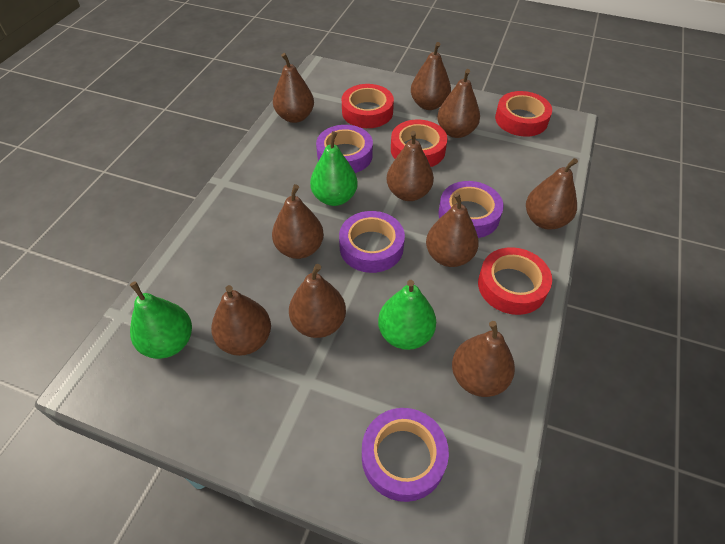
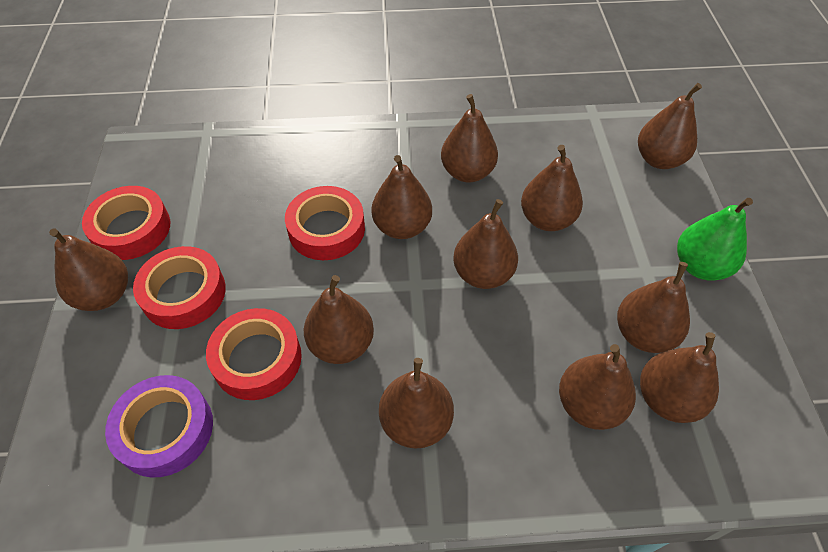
brown pear: [211,285,271,356] [272,184,324,259] [273,53,314,123] [289,264,346,338] [387,131,434,201] [411,42,451,110] [426,193,479,267] [437,69,480,138] [452,321,515,397] [526,158,578,230] = 10 -> [49,228,128,311] [304,275,374,364] [371,155,432,239] [379,358,454,448] [441,94,498,183] [453,199,518,289] [521,145,583,231] [559,344,636,430] [617,262,690,353] [638,83,702,169] [640,332,719,423] = 11
green pear: [130,281,192,359] [310,131,358,206] [378,280,436,350] = 3 -> [677,198,753,281] = 1
purple tape: [316,125,373,173] [339,211,405,273] [362,408,449,502] [438,181,504,238] = 4 -> [105,375,213,477] = 1

